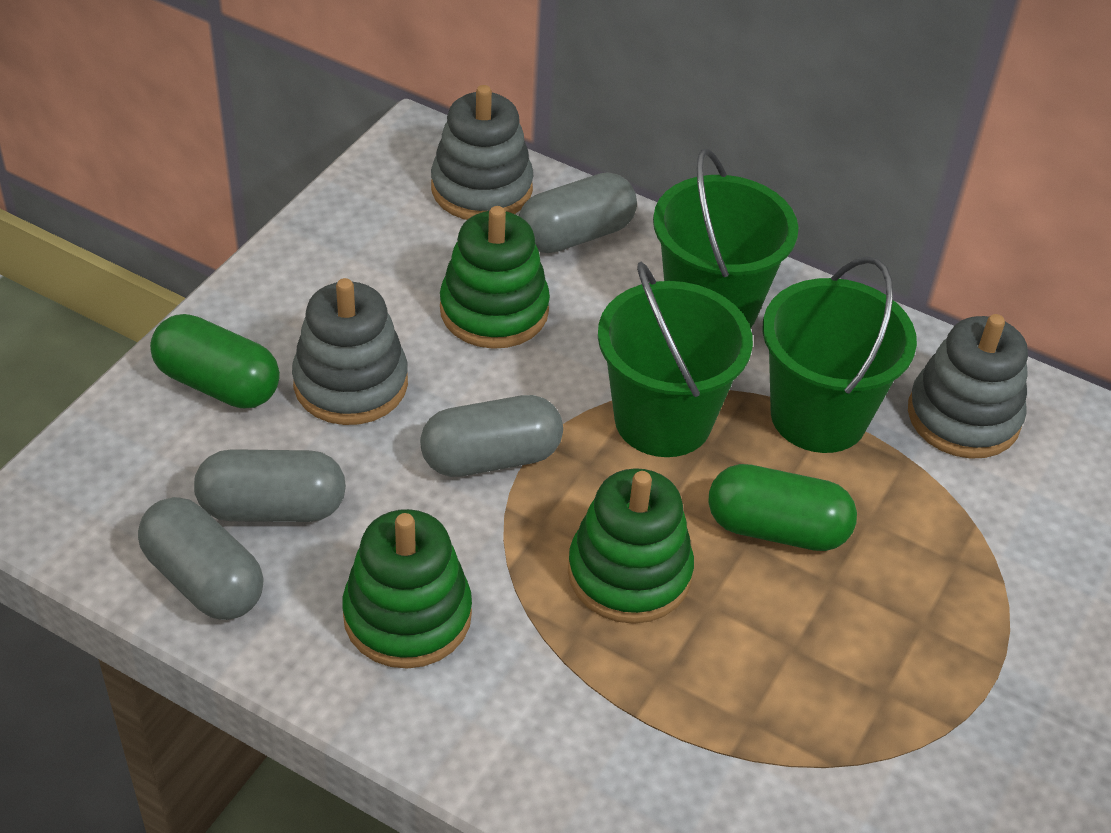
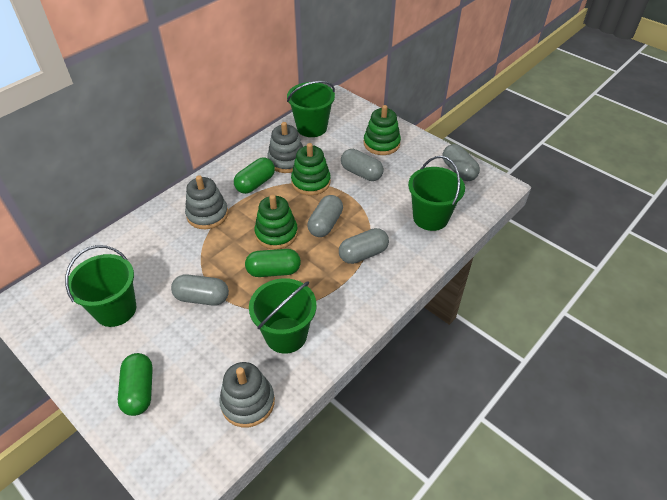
green bucket: [598,262,753,457] [653,149,798,328] [762,256,917,453] = 3 -> [65,245,136,327] [249,278,317,354] [287,81,335,137] [408,156,465,231] = 4
green capsule: [150,314,280,408] [708,464,857,551] = 2 -> [118,353,153,416] [234,158,275,194] [245,249,301,277] = 3
grey capsule: [138,497,264,620] [194,449,346,522] [420,395,563,477] [519,172,637,253] = 4 -> [171,274,229,306] [308,195,343,237] [339,228,389,264] [341,149,384,181] [442,144,480,181] = 5

